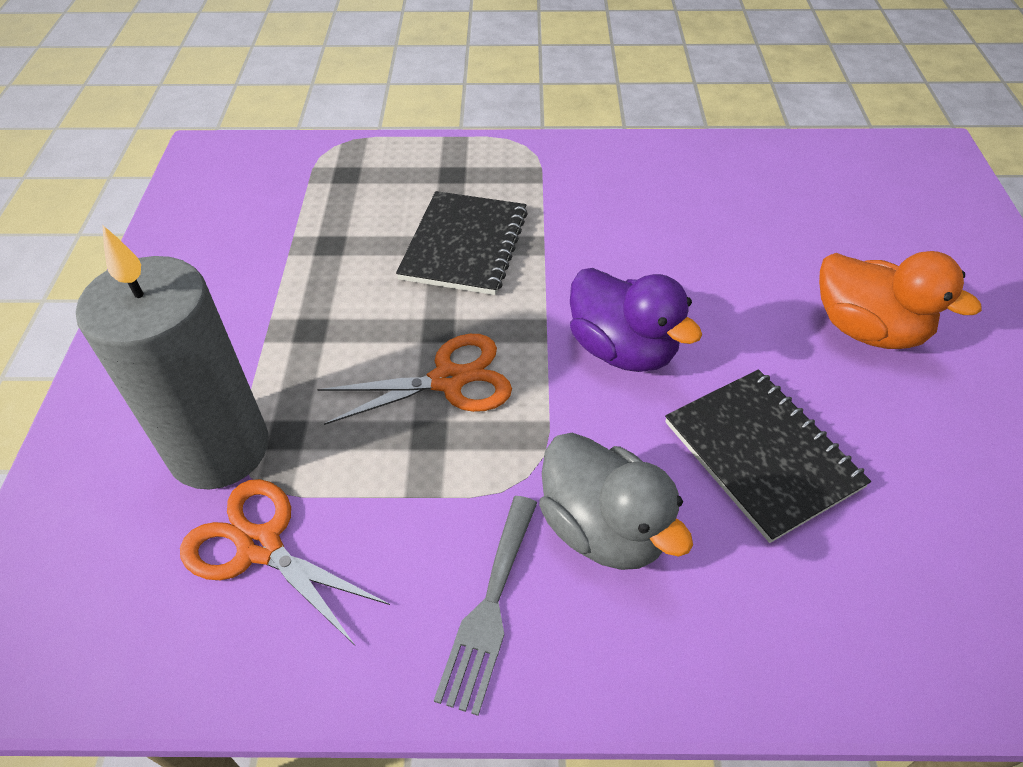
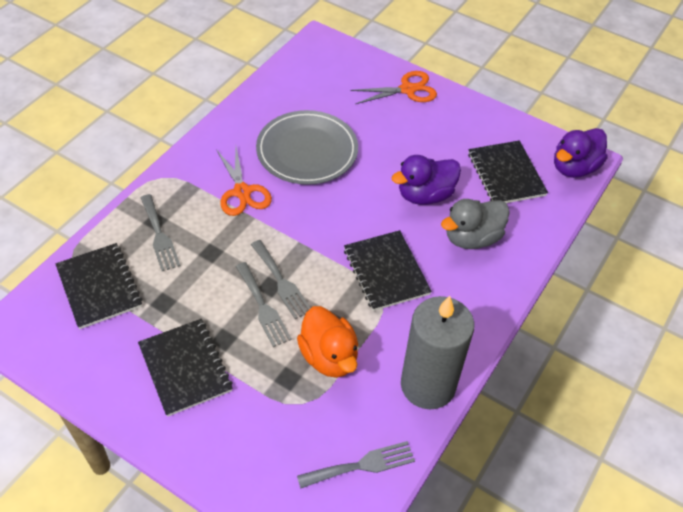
black notebook: [396,191,528,295] [665,369,871,543] = 2 -> [56,243,142,329] [138,319,233,417] [344,230,432,311] [468,140,548,203] = 4
grey fork: [434,496,537,716] = 1 -> [141,194,180,271] [235,262,292,347] [251,240,311,319] [297,441,415,489] = 4
grey plate: none = 0 -> [256,110,358,185] = 1
purple duck: [570,268,702,372] = 1 -> [391,155,461,205] [554,128,608,178] = 2

